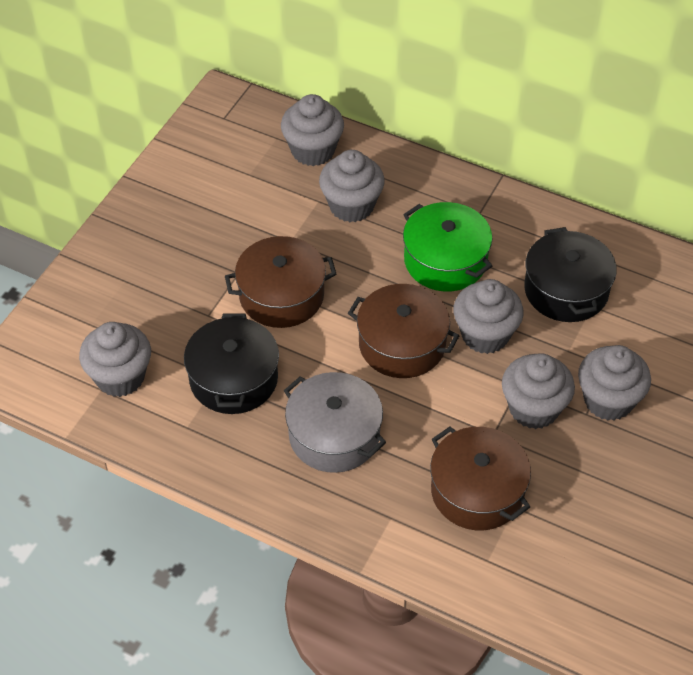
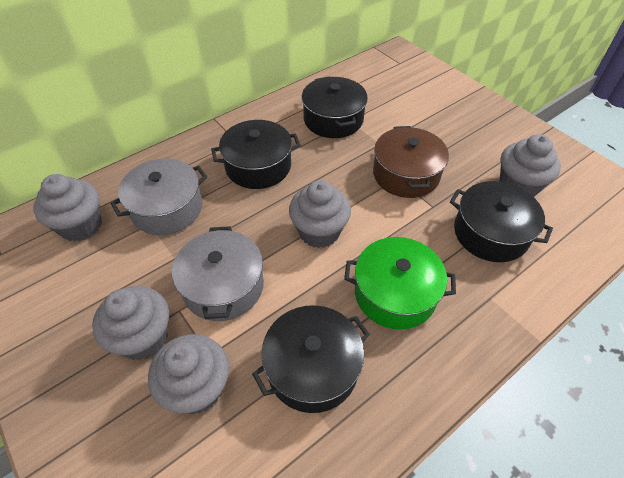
black pot: [184,313,279,414] [524,227,617,322] = 2 -> [211,120,300,189] [252,305,370,413] [302,76,368,138] [450,181,553,262] = 4
brown pot: [225,236,336,328] [348,284,459,378] [430,427,531,530] = 3 -> [373,126,449,198] = 1
grey cupcake: [79,322,151,397] [281,94,344,166] [319,150,385,222] [453,279,524,354] [502,353,575,429] [578,345,651,421] = 6 -> [33,174,102,242] [92,286,169,360] [148,334,229,414] [289,180,351,248] [500,134,561,197] = 5
grey pot: [284,372,386,473] = 1 -> [111,158,207,235] [172,226,264,321] = 2

